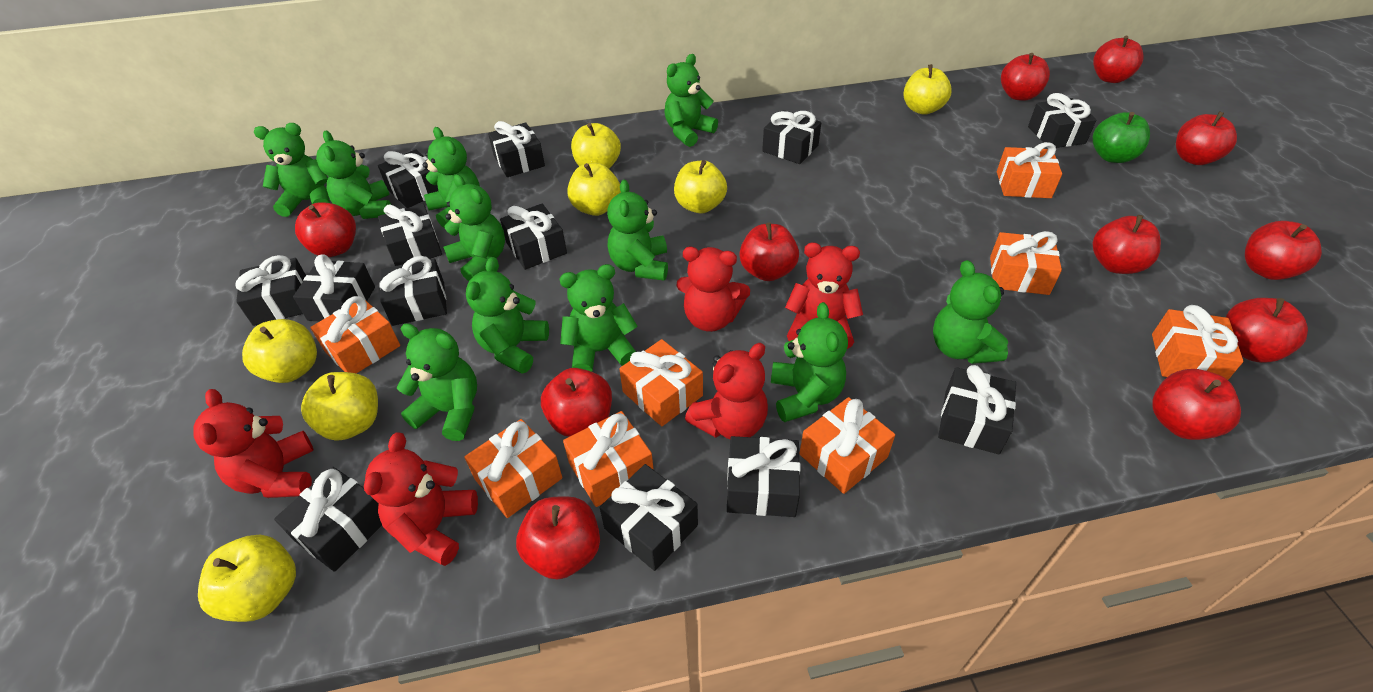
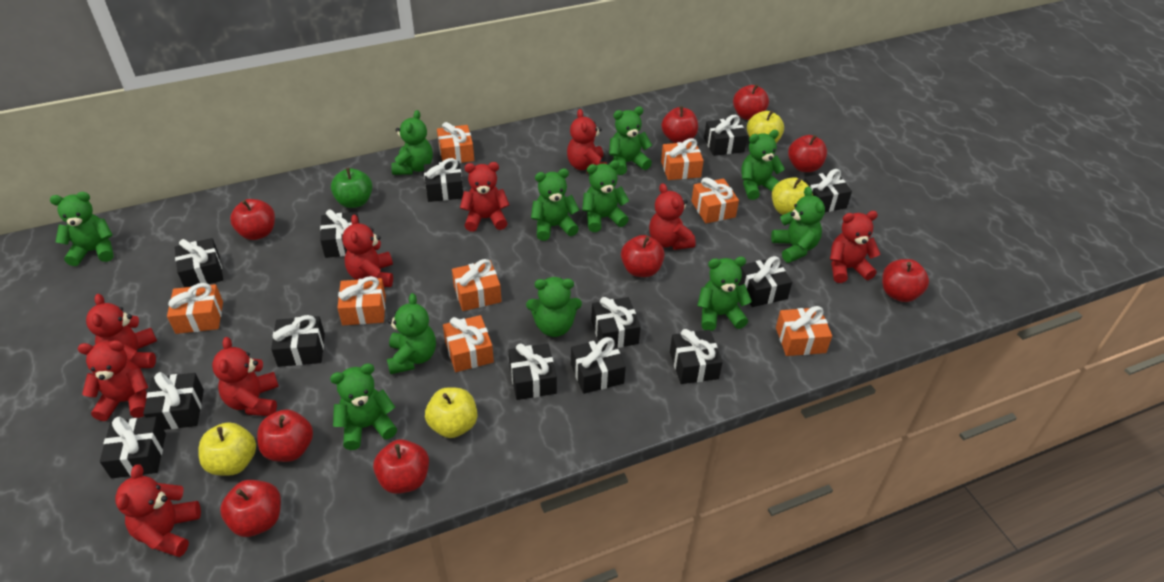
red apple: [295,202,356,257] [516,496,600,580] [541,368,612,437] [739,222,799,281] [1001,53,1050,101] [1093,36,1144,83] [1093,215,1161,274] [1152,369,1241,440] [1176,111,1237,165] [1226,298,1308,363] [1245,221,1322,280] = 11 -> [220,480,281,537] [230,199,275,240] [257,409,313,462] [373,439,429,494] [621,235,665,277] [661,106,698,143] [733,84,769,120] [788,135,827,172] [882,259,929,302] = 9
red teddy bear: [193,389,313,498] [364,433,478,566] [676,247,750,332] [685,343,768,439] [785,242,863,349] = 5 -> [78,340,149,421] [86,294,157,368] [115,464,201,557] [212,337,279,416] [342,214,393,287] [460,162,509,232] [567,109,607,173] [649,183,696,250] [830,211,880,283] = 9
yellow apple: [198,535,296,622] [242,319,317,383] [301,372,378,441] [567,163,621,216] [571,123,621,169] [674,160,727,214] [903,64,952,115] = 7 -> [198,422,256,476] [425,387,477,438] [747,110,784,143] [772,177,813,215] = 4

